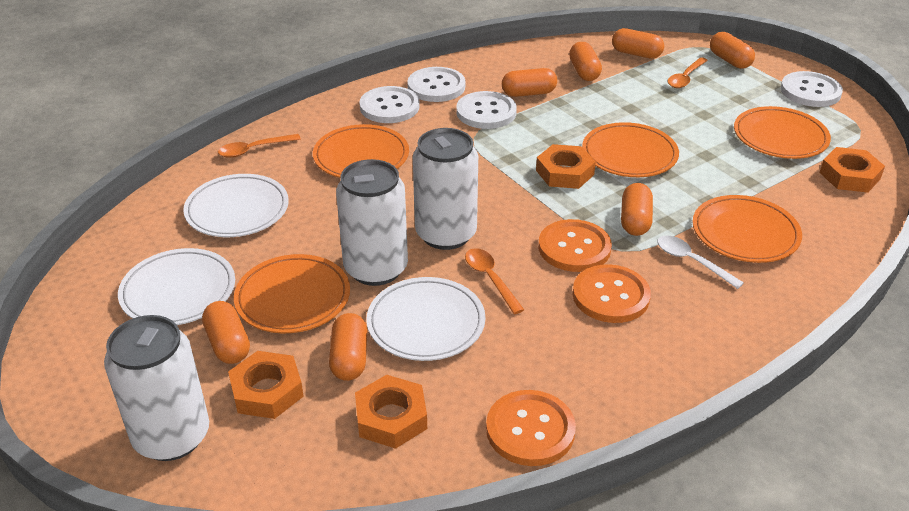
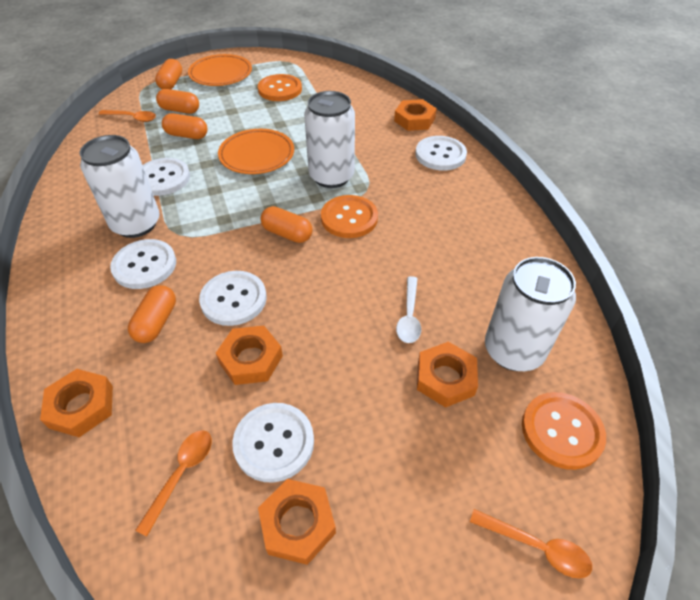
orange capsule: [202,301,250,364] [329,313,367,381] [502,68,557,97] [569,42,602,81] [612,28,664,59] [621,183,653,236] [710,32,755,69] = 7 -> [128,285,176,343] [155,59,182,89] [156,89,199,114] [162,113,207,139] [260,206,313,243] = 5
orange nut: [228,351,304,419] [355,375,427,449] [536,144,596,189] [820,147,885,193] = 4 -> [40,369,113,437] [216,325,283,385] [258,479,336,565] [394,99,437,131] [417,342,478,408] = 5
orange plate: [234,254,350,333] [313,124,409,178] [582,122,679,177] [692,195,802,263] [734,106,831,159] = 5 -> [188,54,252,86] [218,129,294,174] = 2
white button: [360,86,420,123] [407,67,465,102] [456,91,517,129] [781,71,843,107] = 4 -> [110,239,176,289] [143,158,190,196] [199,271,267,326] [232,403,314,482] [415,136,467,171] = 5
white plate: [118,248,235,325] [183,174,289,237] [366,277,485,361] = 3 -> none = 0

